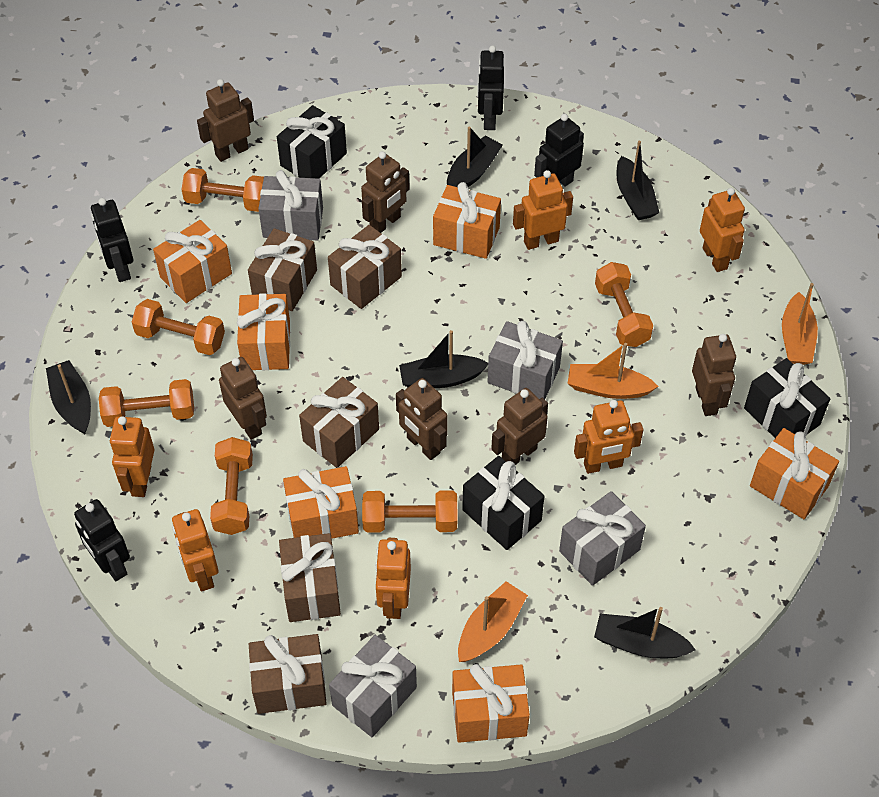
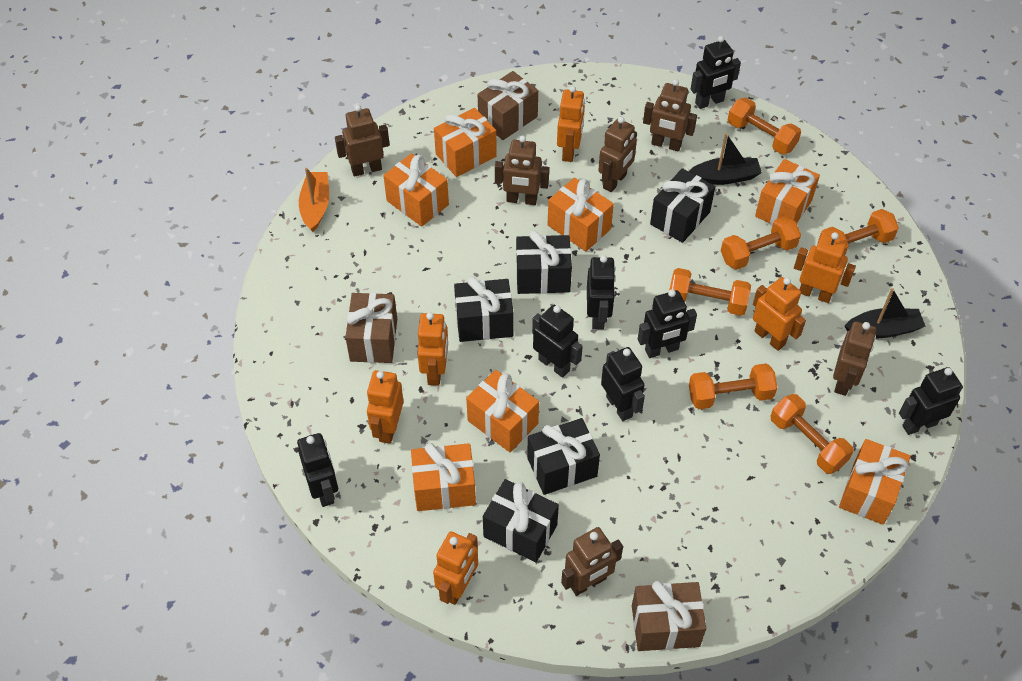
black boat: [46,360,91,434] [399,330,488,388] [447,126,503,187] [594,607,696,658] [617,141,659,220] = 5 -> [689,133,762,185] [844,288,925,338] = 2
black gift: [277,105,347,179] [462,456,545,550] [744,358,830,438] = 3 -> [454,276,513,342] [483,479,559,562] [516,230,572,294] [527,418,600,495] [650,168,715,243] = 5
black robot: [74,499,130,581] [91,198,133,282] [477,45,504,130] [534,114,584,187] = 4 -> [297,433,338,507] [532,304,583,378] [587,255,616,329] [601,347,645,421] [638,289,697,358] [691,36,741,109] [899,367,963,435] = 7
brown gift: [248,228,317,311] [249,634,327,714] [279,533,341,622] [299,377,379,468] [328,225,402,309] = 5 -> [345,293,397,363] [478,71,538,140] [632,581,706,651] = 3
grey gift: [258,170,323,240] [329,635,417,737] [487,321,563,399] [559,491,646,586] = 4 -> none = 0
orange boat: [458,581,528,662] [567,343,659,399] [782,283,818,365] = 3 -> [299,168,329,232] = 1
orange gift: [153,220,232,303] [237,293,290,370] [283,466,359,539] [433,182,501,259] [452,664,530,743] [750,428,839,519] = 6 -> [383,154,449,227] [411,443,476,511] [434,108,497,177] [466,370,539,452] [548,178,614,252] [755,159,820,225] [839,439,910,525] = 7

